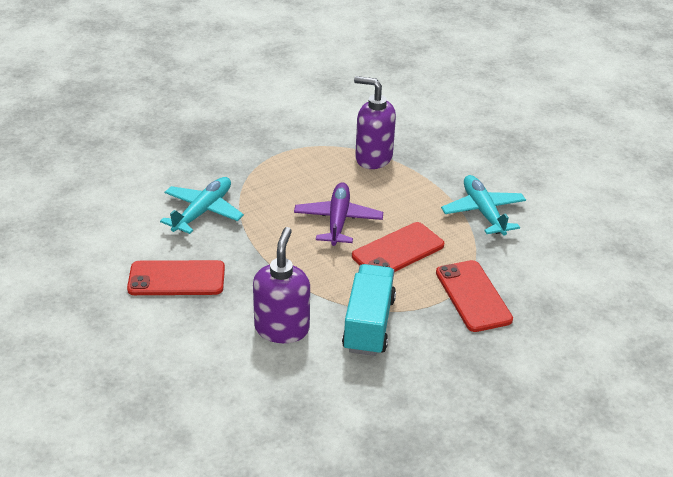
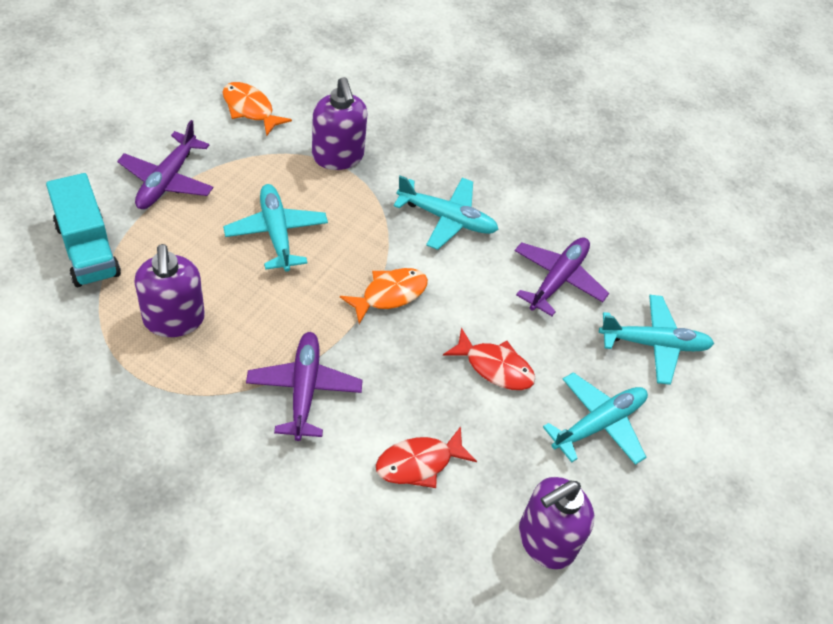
orange fish: none = 0 -> [222,82,292,136] [340,268,428,324] = 2
purple plane: [294,182,383,246] = 1 -> [117,120,213,209] [246,332,363,441] [515,237,609,316] = 3
purple soap dispenser: [253,227,310,343] [354,76,396,169] = 2 -> [134,244,205,337] [312,77,367,170] [519,477,594,569] = 3
red fish: none = 0 -> [376,426,477,488] [443,328,536,390] = 2
red phone: [127,260,225,295] [352,222,444,272] [436,260,513,332] = 3 -> none = 0
turquoise plane: [160,177,244,234] [441,175,526,236] = 2 -> [223,184,328,272] [394,176,499,250] [543,372,648,465] [599,295,714,385] = 4

